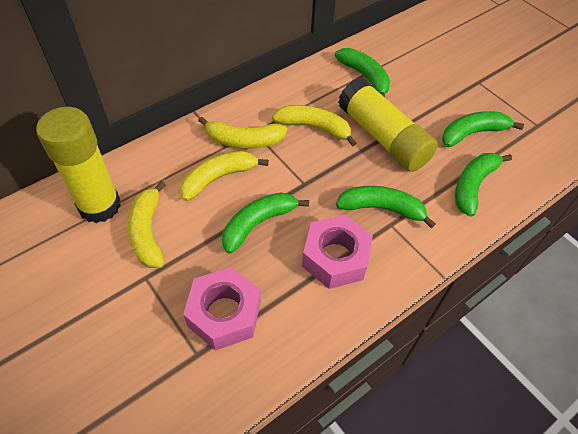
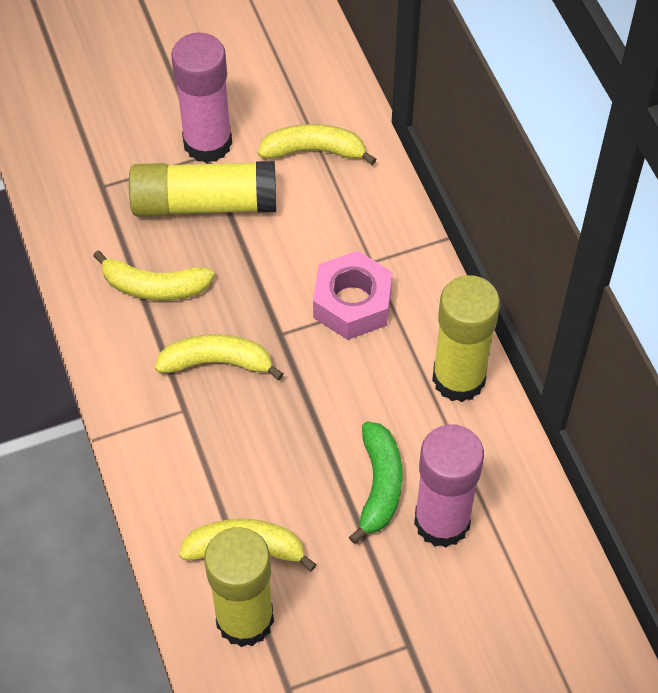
green banana: [222,192,309,254] [335,48,390,97] [336,186,436,228] [442,111,524,147] [455,153,512,217] = 5 -> [349,422,403,544] = 1
pink glue stick: none = 0 -> [171,32,232,163] [414,424,484,548] = 2
pink nut: [183,267,261,350] [302,215,373,289] = 2 -> [313,251,392,340] = 1
yellow glue stick: [36,107,121,223] [338,78,438,172] = 2 -> [129,161,276,217] [204,527,274,647] [432,275,500,402] = 3

